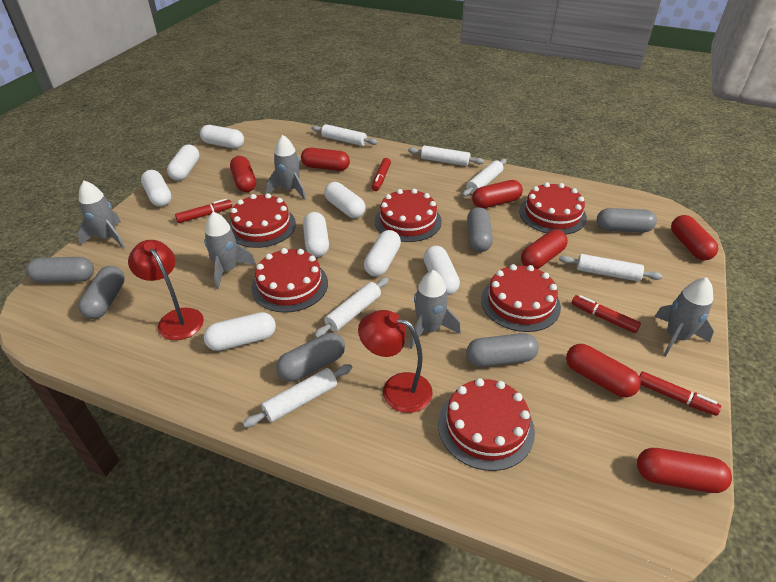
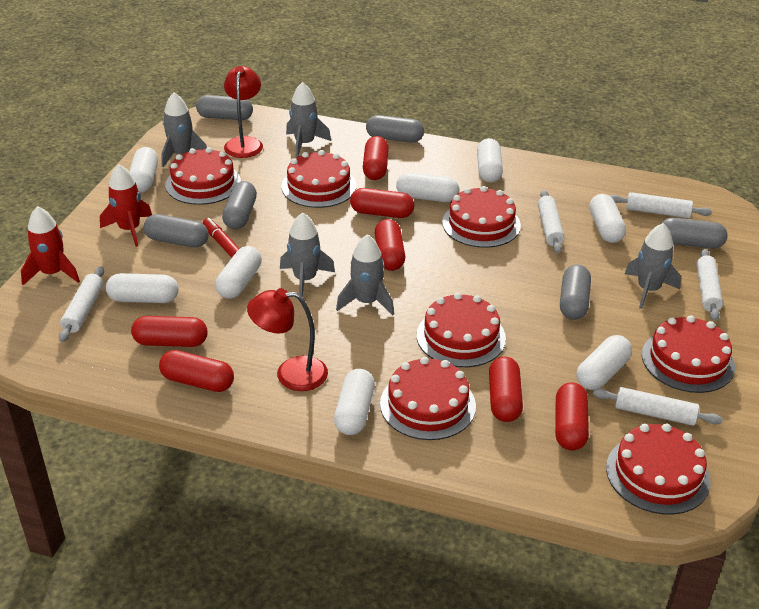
red cake: [229,193,296,248] [251,248,328,313] [375,189,442,242] [438,378,535,471] [481,264,561,332] [519,182,587,235] = 6 -> [165,147,241,205] [281,150,356,208] [380,357,476,440] [417,292,506,367] [442,186,521,248] [606,423,711,515] [642,315,735,393] = 7
red marker: [175,199,232,223] [372,158,391,191] [572,295,641,333] [639,371,721,416] = 4 -> [203,218,240,258] = 1
red rocket: none = 0 -> [21,206,80,285] [100,164,152,247] = 2
white rolling pin: [243,364,352,428] [311,124,378,146] [314,277,389,338] [408,145,484,166] [462,159,506,197] [559,254,663,282] = 6 -> [59,266,104,342] [538,190,564,253] [593,387,723,426] [610,192,712,218] [696,249,723,321] = 5

